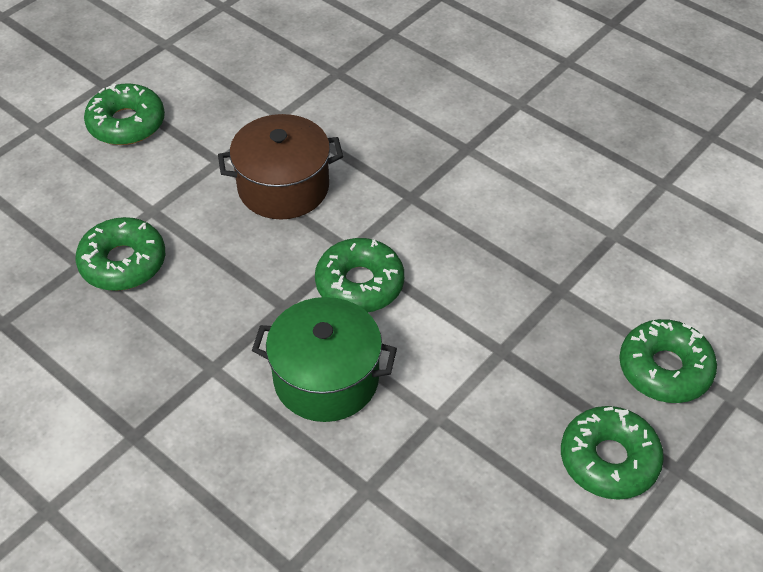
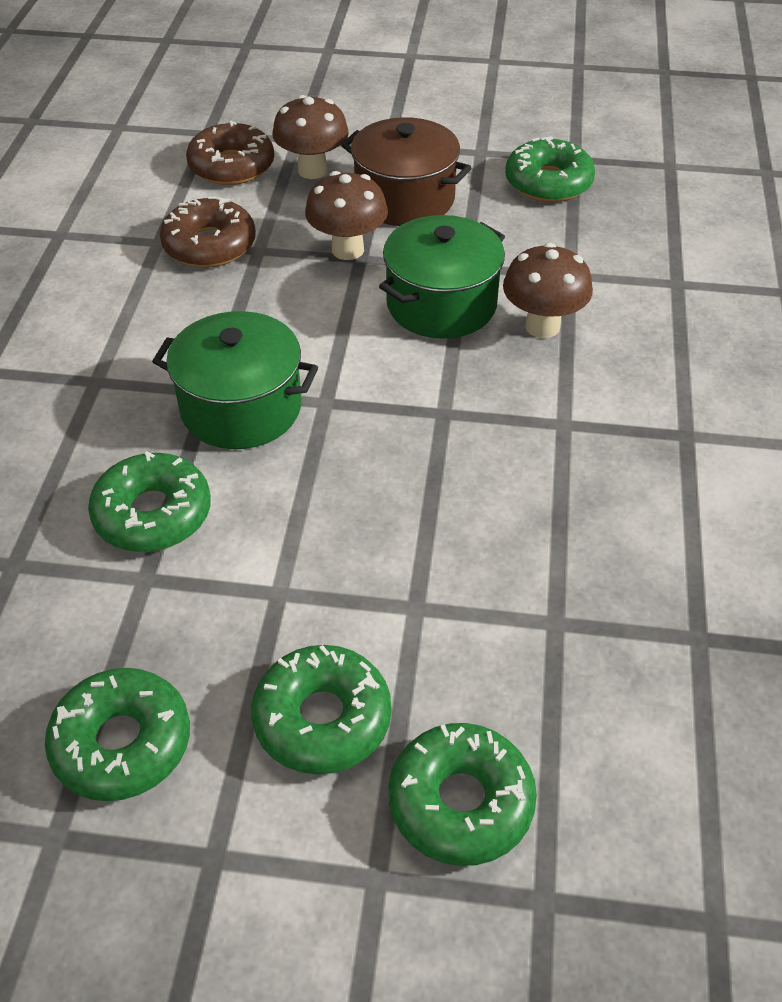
brown donut: none = 0 -> [160,196,256,268] [186,121,274,185] = 2
brown mushroom: none = 0 -> [272,95,349,179] [305,171,388,260] [503,243,593,338] = 3
green pot: [252,297,397,422] = 1 -> [152,311,318,449] [379,215,505,339] = 2

